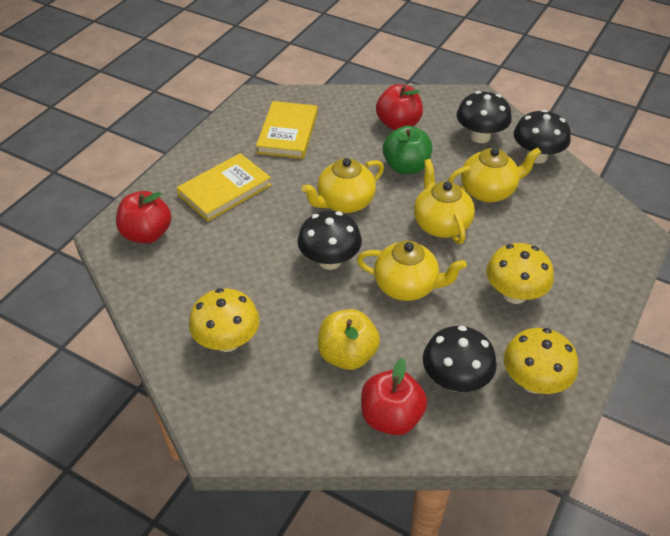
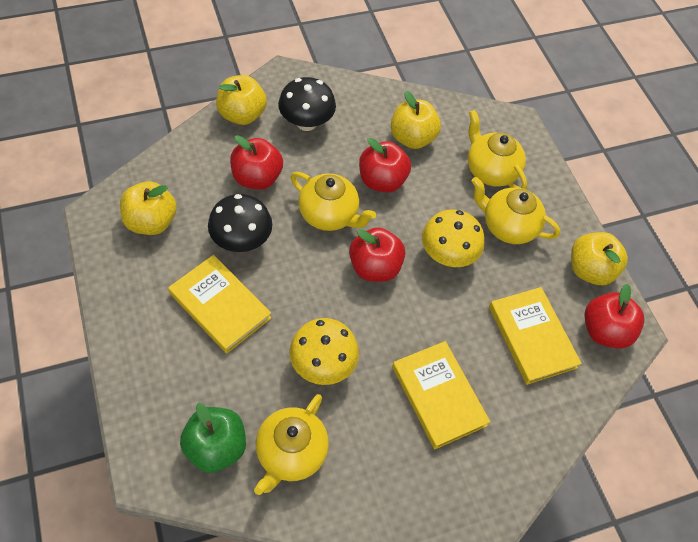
black mushroom: [298,211,362,270] [423,326,497,392] [456,91,512,143] [514,109,571,164] = 4 -> [208,194,272,252] [278,77,336,131] = 2
red apple: [116,191,171,244] [361,358,427,435] [376,84,423,130] = 3 -> [230,135,283,190] [349,227,405,282] [359,138,411,193] [584,284,644,349] = 4
yellow apple: [318,309,380,370] = 1 -> [120,181,177,235] [216,75,267,125] [391,91,441,149] [571,232,628,285] = 4
yellow book: [177,153,271,222] [256,101,318,159] = 2 -> [168,255,271,353] [392,341,490,449] [489,287,582,385] = 3
yellow mushroom: [189,288,260,352] [486,243,554,304] [504,328,578,394] = 3 -> [289,318,359,385] [422,209,485,267] = 2

